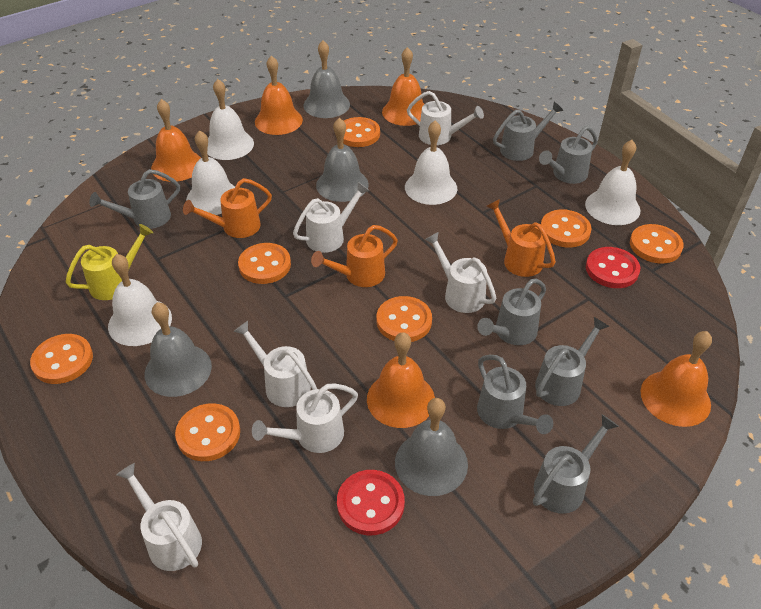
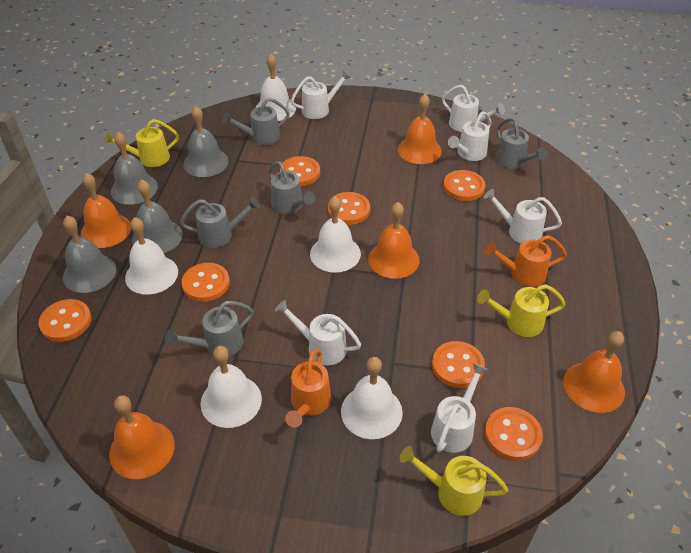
grey watering can: [89,169,180,229] [477,279,546,345] [477,355,553,434] [493,102,564,161] [533,415,619,514] [535,317,609,406] [539,126,598,184] = 7 -> [165,301,254,357] [180,197,260,248] [222,98,290,145] [269,161,315,214] [495,118,547,169] = 5
orange watering can: [183,178,272,238] [311,225,398,287] [486,199,556,277] = 3 -> [285,349,331,428] [484,235,567,287] = 2
red button: [337,470,405,535] [586,247,640,288] = 2 -> none = 0
yellow watering can: [66,224,154,300] = 1 -> [104,119,179,167] [400,446,508,516] [477,284,565,337] = 3

